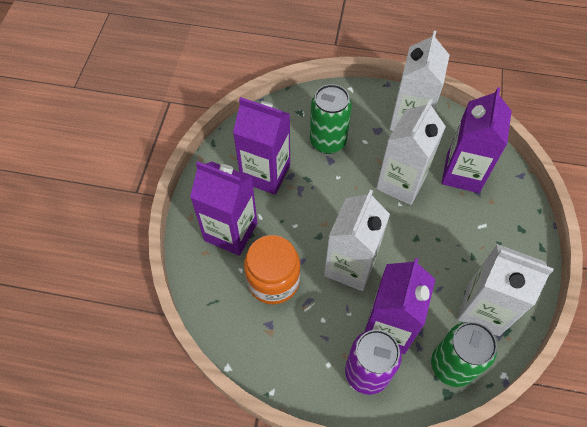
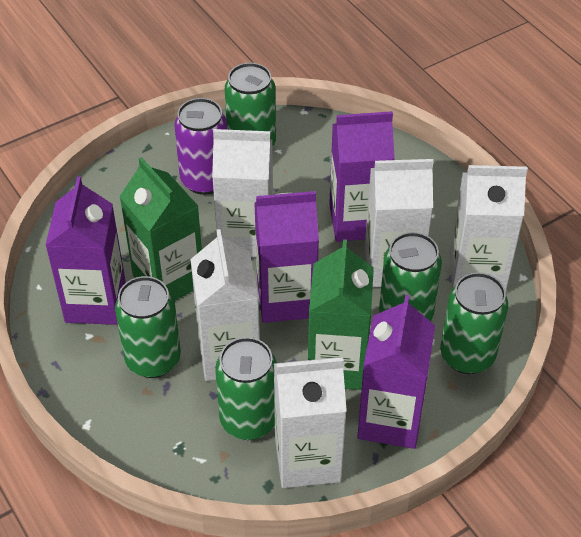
green can: [310,84,352,154] [431,322,497,387] = 2 -> [115,276,181,378] [215,337,277,440] [225,63,276,147] [379,232,442,321] [440,272,508,374] = 5
green carton: none = 0 -> [119,157,202,301] [308,239,374,390] = 2
orange jar: [244,235,300,304] = 1 -> none = 0
white carton: [324,190,390,291] [376,99,446,205] [389,31,450,131] [458,244,553,336] = 4 -> [191,229,260,381] [212,129,273,257] [274,357,347,488] [365,159,434,287] [450,165,528,291] = 5

